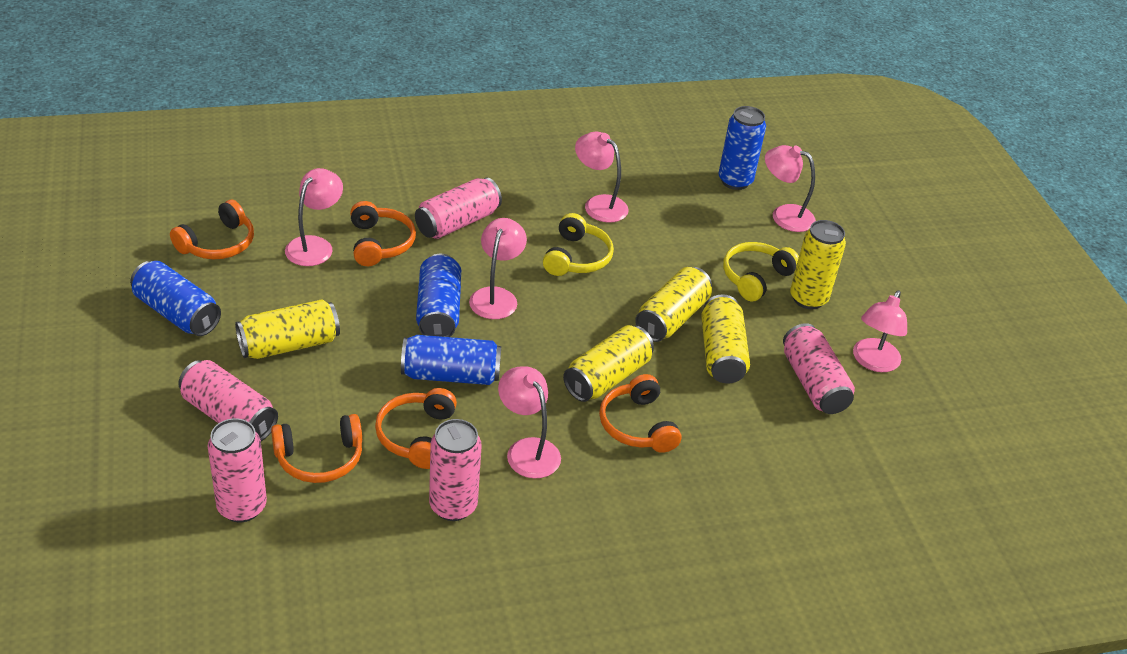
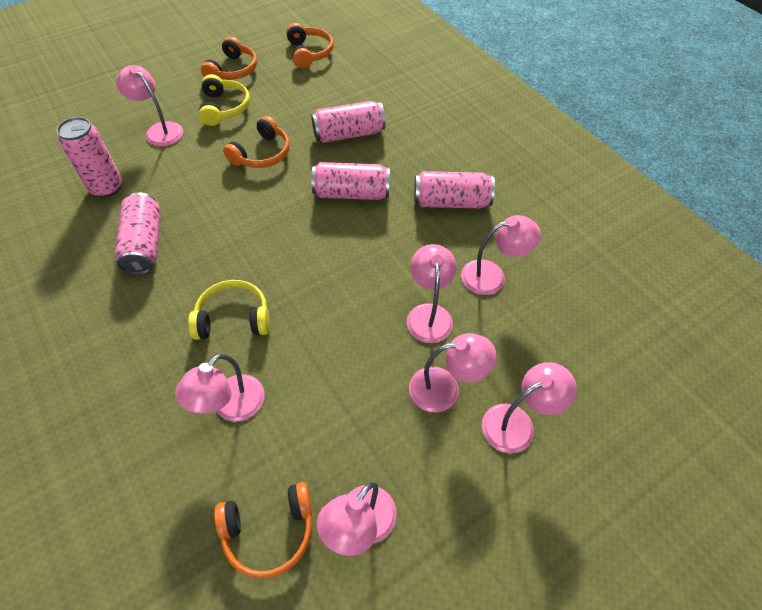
blue can: [130,261,221,336] [401,335,501,385] [416,254,461,337] [718,106,766,190] = 4 -> none = 0
orange headphones: [170,200,254,259] [271,414,362,483] [350,201,416,266] [375,388,457,469] [599,374,681,453] = 5 -> [201,37,257,80] [214,482,312,579] [223,116,290,168] [286,23,334,68] = 4
pink lamp: [285,168,343,266] [469,218,527,319] [498,366,561,478] [575,131,629,223] [765,145,816,232] [853,291,907,372] = 6 -> [116,65,183,146] [175,354,265,422] [317,482,397,556] [407,244,457,343] [409,333,496,413] [461,215,541,295] [482,362,577,453] = 7
yellow can: [235,299,340,359] [563,325,654,402] [635,267,712,342] [701,294,750,384] [790,220,846,309] = 5 -> none = 0

